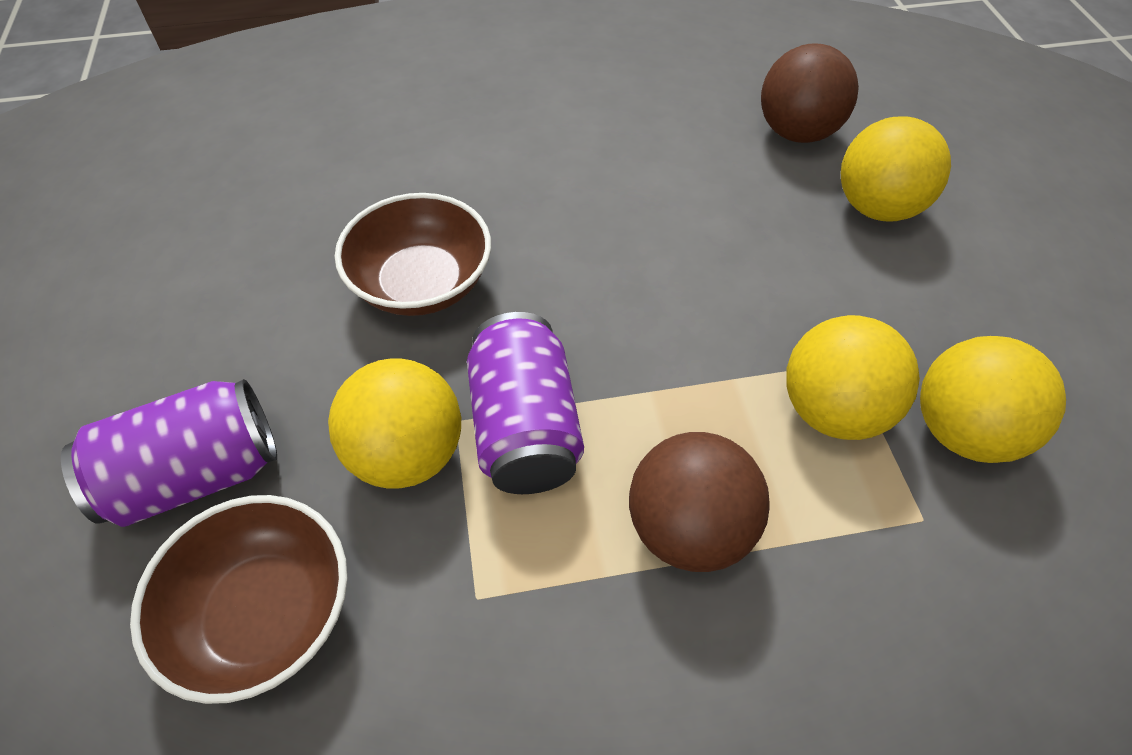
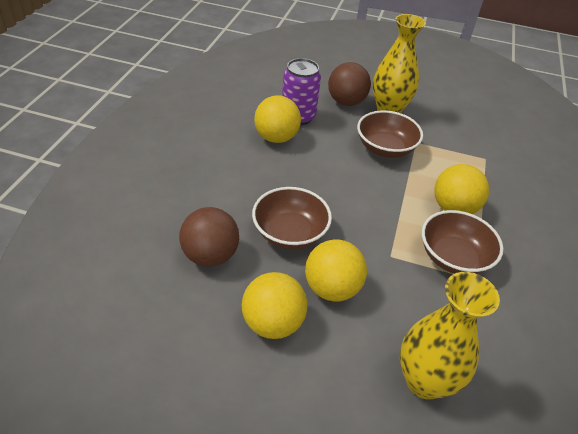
brown bowl: [130,495,347,704] [335,193,491,316] = 2 -> [252,187,332,249] [357,110,423,158] [422,210,504,274] = 3
purple can: [61,379,277,527] [467,312,584,494] = 2 -> [282,58,321,125] = 1
yellow vase: none = 0 -> [373,14,426,113] [400,272,500,400] = 2

